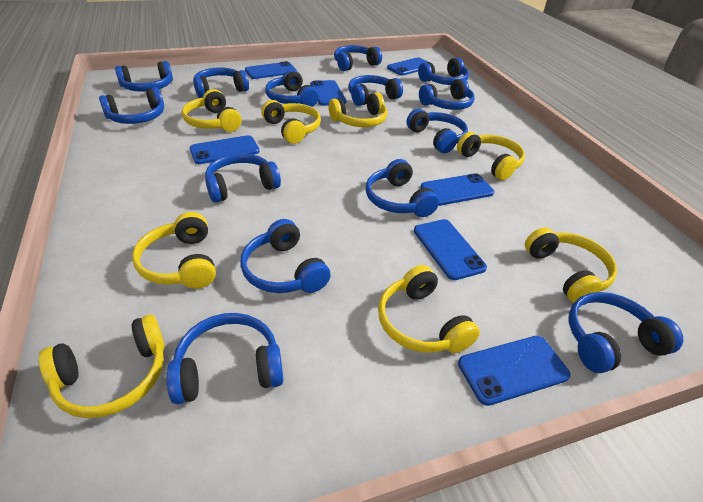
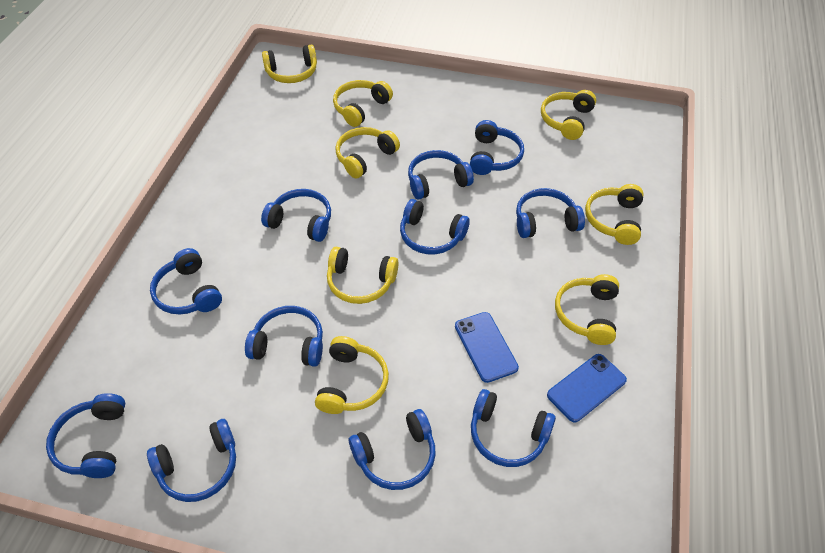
blue headphones: [99,87,164,124] [115,61,173,92] [166,313,283,404] [193,68,249,98] [205,153,281,203] [240,219,331,293] [265,70,319,107] [334,45,382,71] [348,75,403,106] [366,159,439,217] [406,109,468,153] [418,58,469,85] [419,78,475,110] [569,292,683,373] = 14 -> [46,393,125,478] [147,419,236,502] [150,248,222,314] [245,306,323,367] [261,189,331,242] [349,409,436,490] [400,199,470,254] [408,150,474,200] [470,120,524,175] [471,389,556,467] [516,188,585,238] = 11
blue phone: [190,135,260,164] [245,61,297,79] [310,80,346,106] [387,57,428,75] [414,219,487,280] [420,173,495,206] [458,336,571,406] = 7 -> [455,312,519,383] [547,354,627,422] = 2

